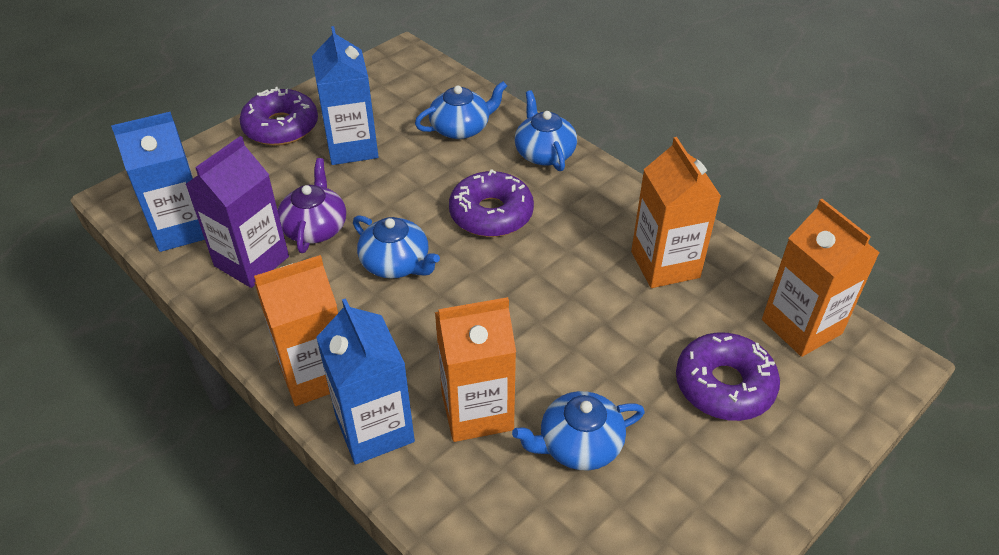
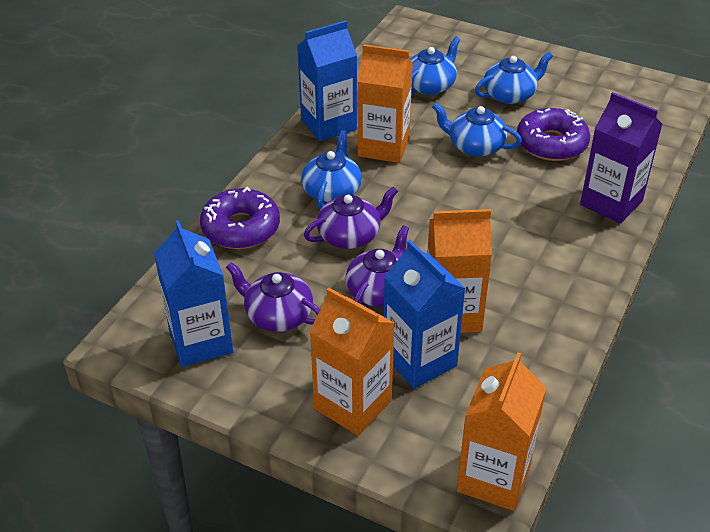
purple donut: [239,87,318,146] [449,169,534,237] [676,332,780,421] = 3 -> [200,187,280,249] [517,108,590,161] = 2
purple teapot: [278,158,346,253] = 1 -> [226,262,320,332] [304,187,398,249] [346,226,409,307] = 3

